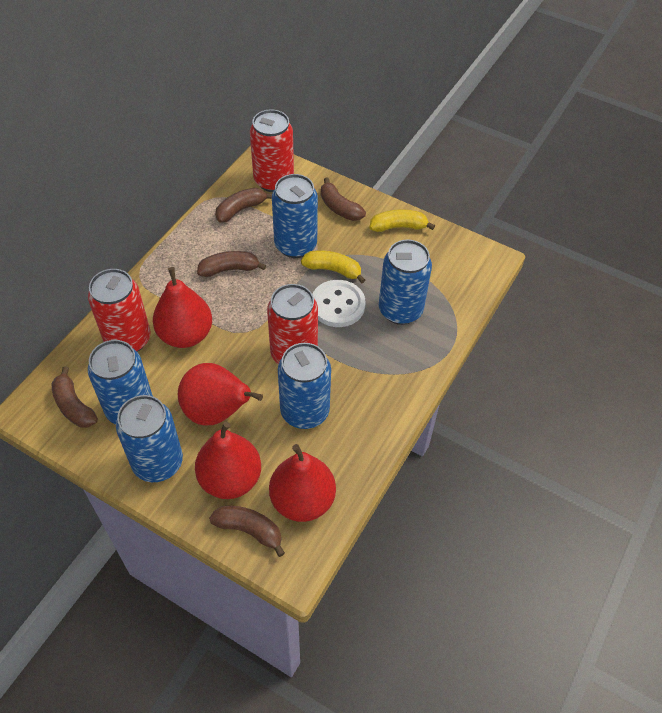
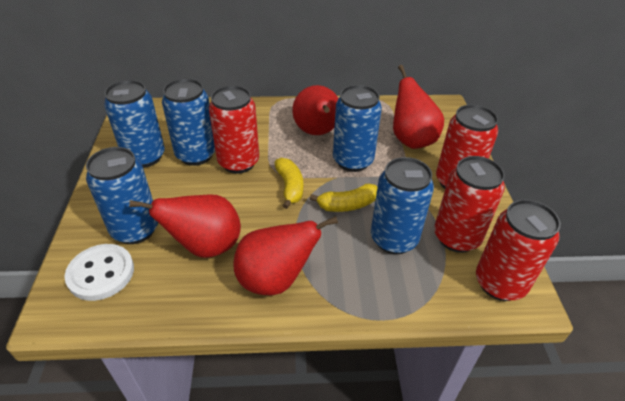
brown banana: [52,366,98,427] [197,251,266,277] [209,506,285,557] [215,188,272,223] [321,178,366,221] = 5 -> none = 0
red can: [88,269,151,352] [250,109,294,192] [267,284,318,364] = 3 -> [209,85,259,173] [434,156,505,253] [436,104,498,189] [476,199,561,301] = 4

